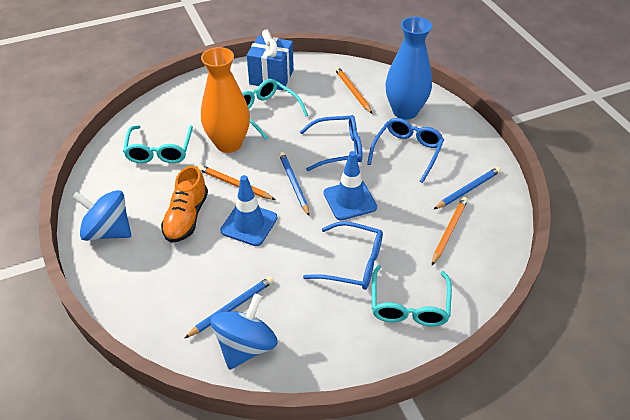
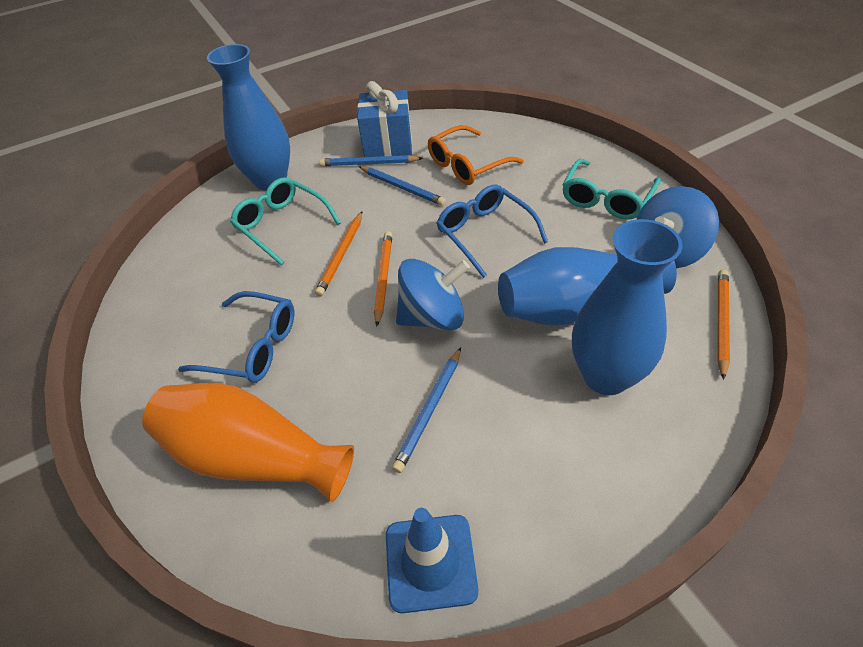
blue glasses: [300,115,363,171] [303,221,383,290] [367,118,444,183] = 3 -> [178,291,294,383] [437,185,548,278] = 2
blue traffic cone: [220,175,277,246] [324,151,377,220] = 2 -> [386,508,478,613] = 1
blue vase: [385,17,432,120] = 1 -> [207,44,290,191] [498,247,677,326] [572,219,683,395] = 3
orange glasses: none = 0 -> [428,125,524,185] = 1
orange shoe: [161,166,208,243] = 1 -> none = 0
turquoise glasses: [123,125,193,163] [242,79,308,140] [372,265,452,327] = 3 -> [230,177,341,265] [562,159,661,220] = 2

